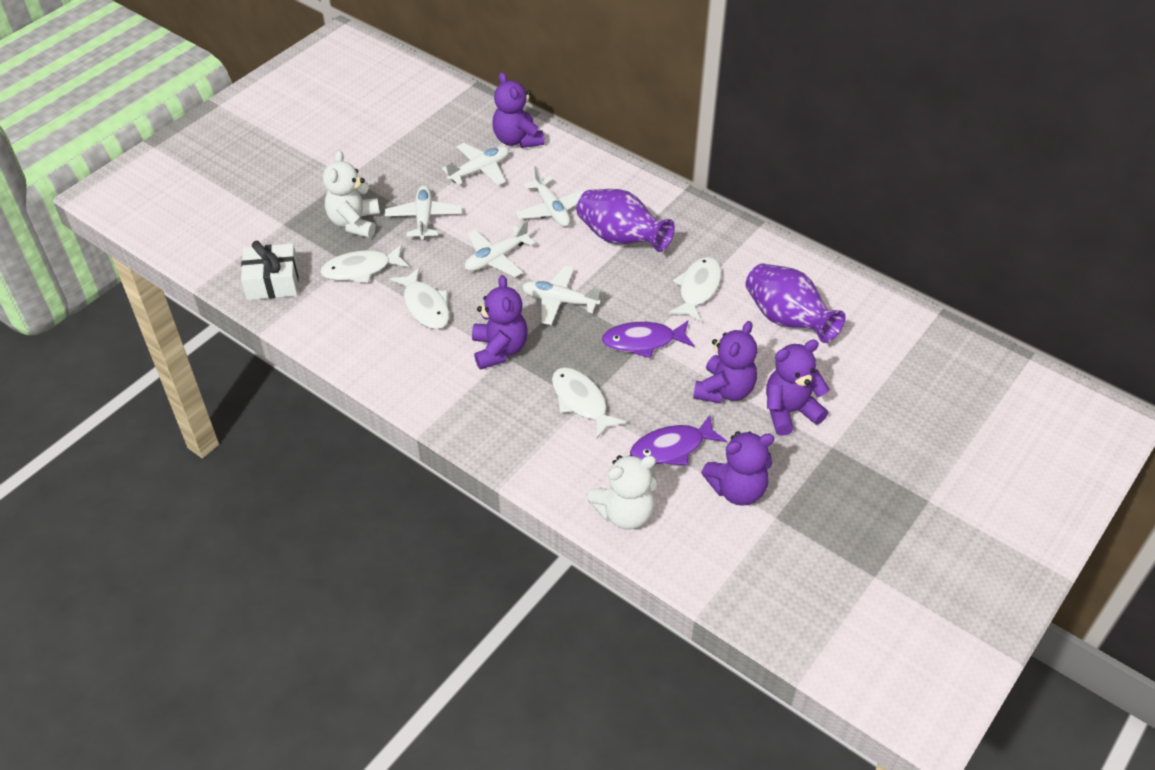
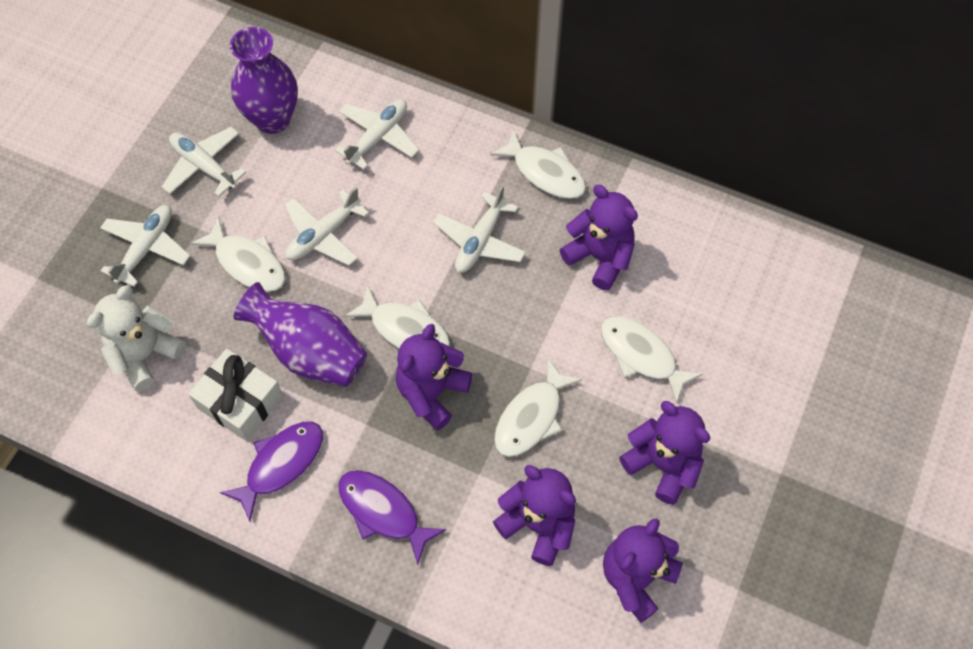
white fish: [320,244,409,283] [390,267,449,329] [552,367,626,438] [669,257,721,322] = 4 -> [191,216,285,292] [345,285,450,348] [490,130,586,199] [494,357,582,457] [601,316,703,404] = 5
white teddy bear: [323,150,380,238] [587,455,657,530] = 2 -> [87,285,186,392] = 1

